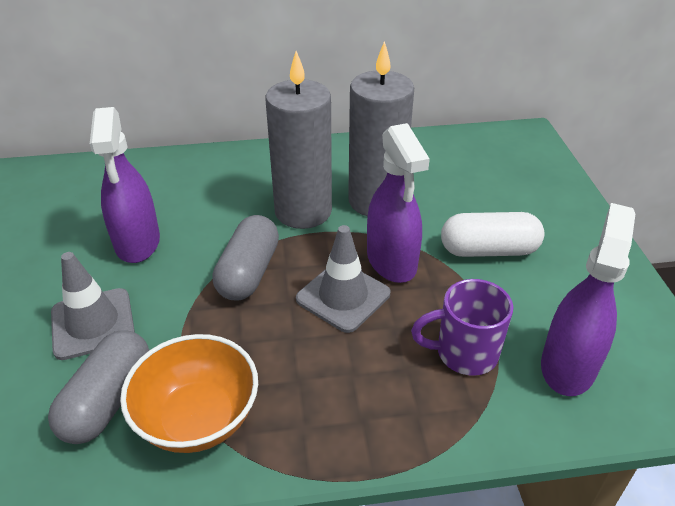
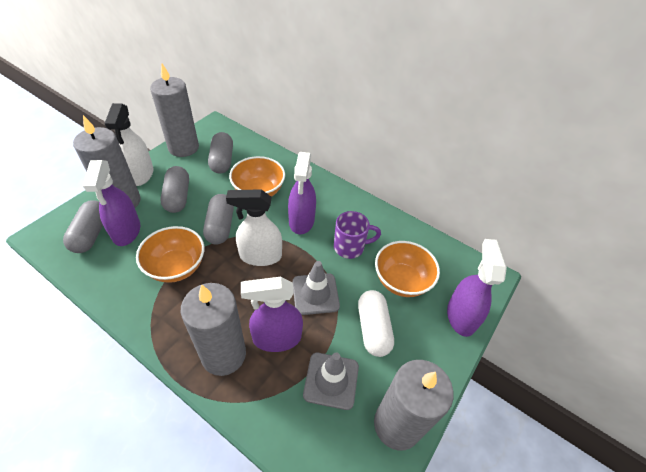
grey candle: [265,51,332,229] [348,41,414,216] = 2 -> [73,115,141,208] [150,63,199,157] [181,283,246,376] [374,360,454,451] = 4
grey capsule: [48,331,149,444] [212,215,279,300] = 2 -> [63,200,103,253] [160,166,189,213] [203,194,234,245] [208,132,233,173] = 4
orange bowl: [120,334,258,453] = 1 -> [136,226,205,283] [229,156,285,197] [375,241,440,297] = 3
purple spray bottle: [90,107,160,263] [367,123,430,283] [541,203,635,396] = 3 -> [83,160,140,246] [241,277,303,352] [288,152,316,234] [447,239,507,337] = 4
white spray bottle: none = 0 -> [104,103,153,186] [226,189,282,266] = 2

